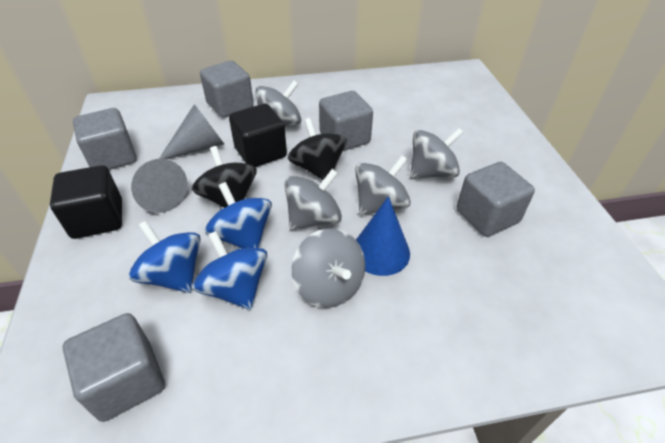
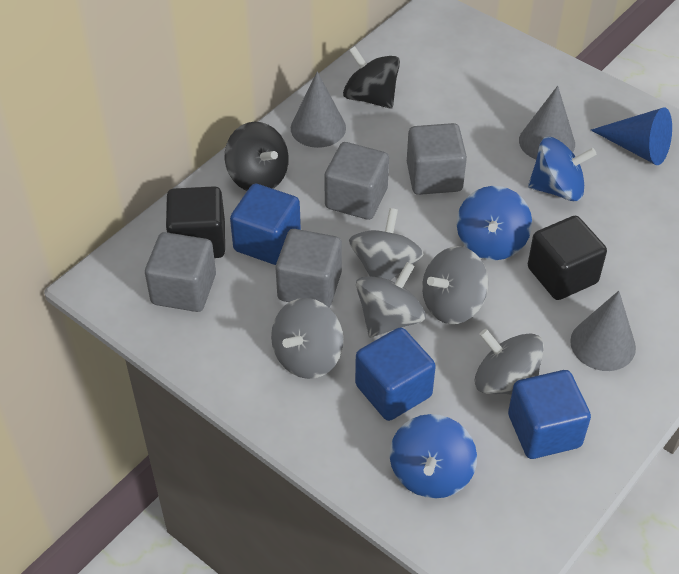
blue cube: none = 0 -> [230,184,301,265] [355,327,436,421] [508,370,591,459] = 3
grey cone: [131,159,188,213] [159,104,224,159] = 2 -> [291,71,346,148] [519,86,575,159] [570,291,636,371] = 3
grey cube: [63,313,165,422] [73,108,137,170] [200,60,254,118] [319,91,373,151] [457,162,535,237] = 5 -> [145,232,216,312] [275,229,342,307] [324,142,389,220] [407,123,467,195] = 4

